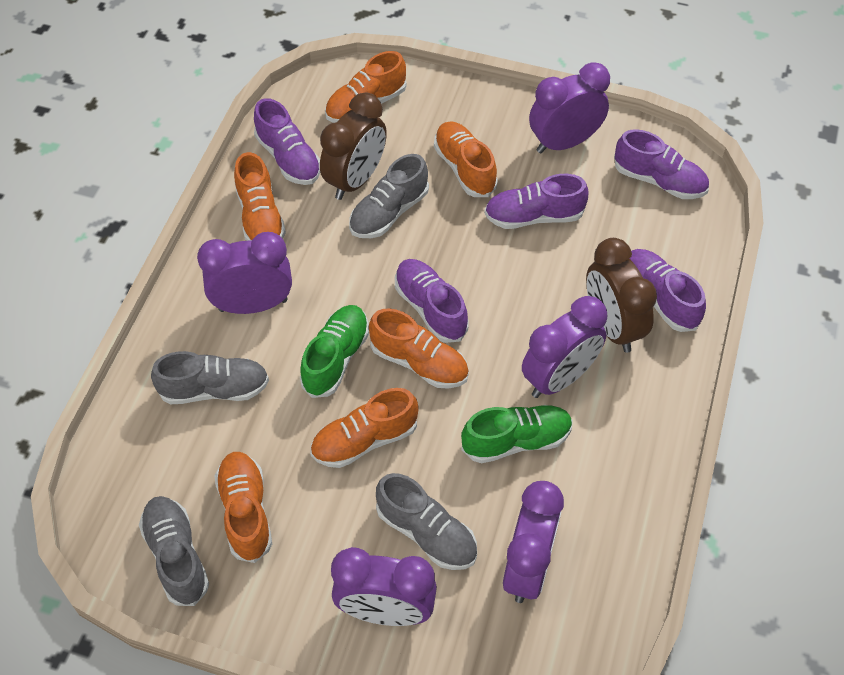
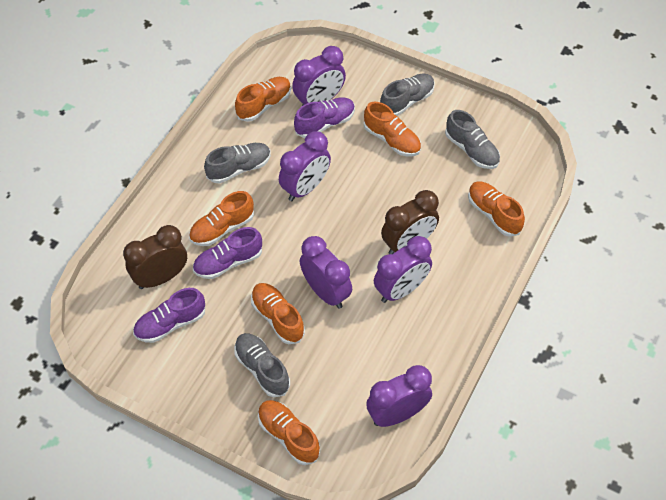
green shoe: [300,305,369,398] [461,405,573,463] = 2 -> none = 0
purple shoe: [254,98,320,185] [395,259,469,343] [484,174,589,229] [614,129,709,199] [629,249,706,332] = 5 -> [133,288,205,343] [193,227,262,279] [294,97,355,138] = 3

